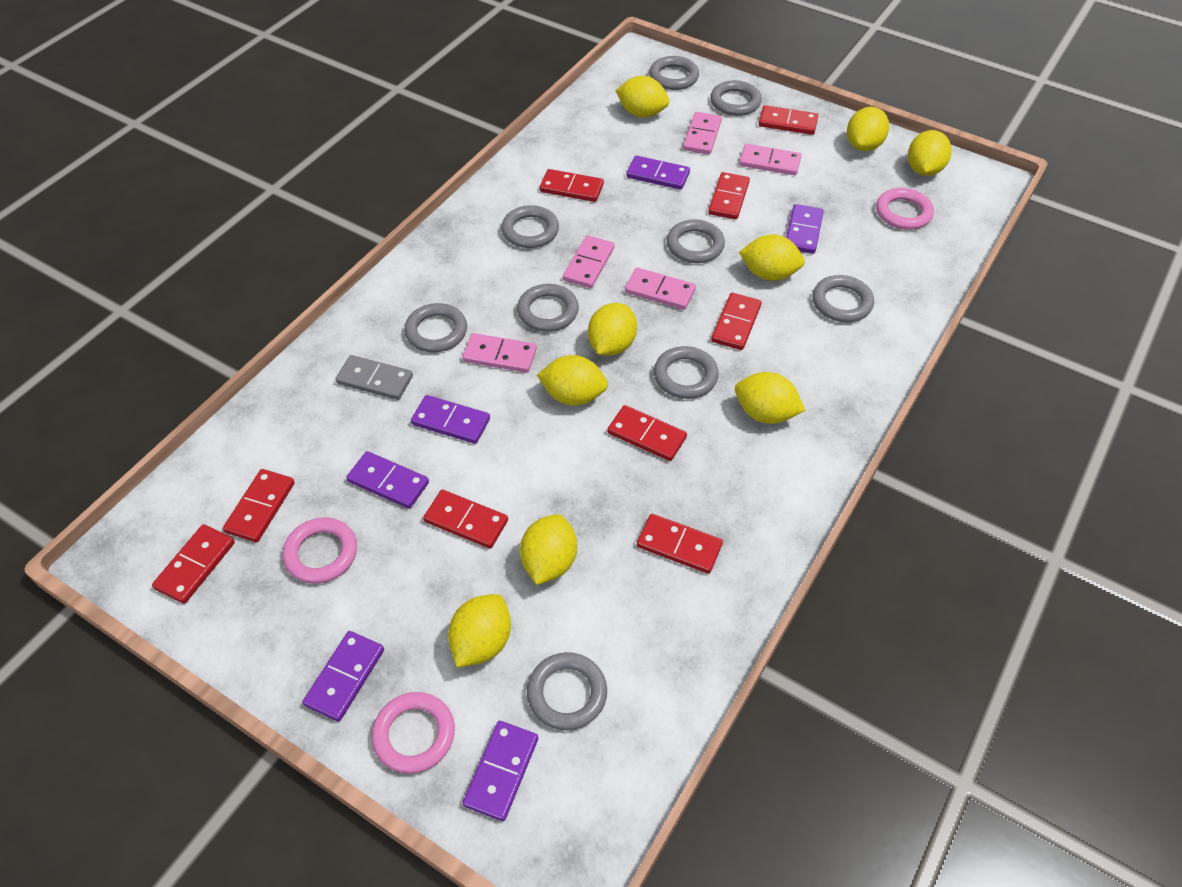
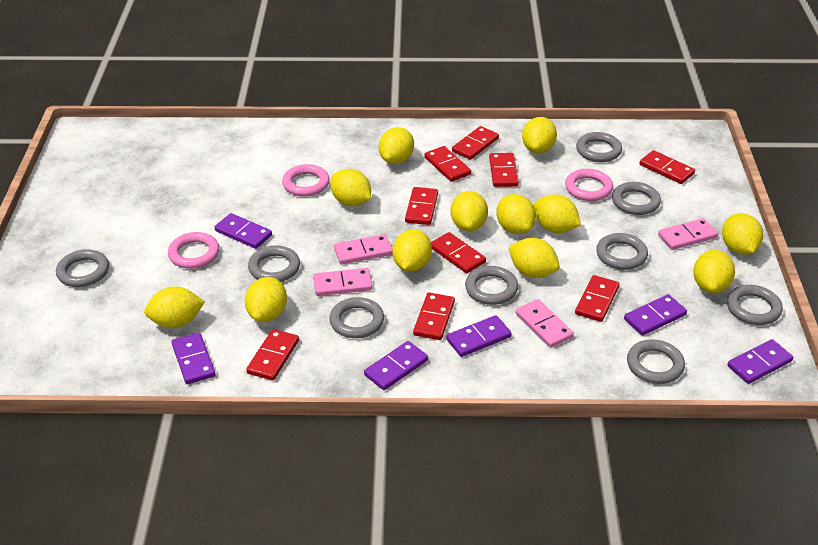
grey domino: [335,355,413,400] = 1 -> none = 0
pink domino: [463,333,537,373] [563,235,615,288] [625,268,696,310] [683,112,722,154] [739,144,802,175] = 5 -> [313,268,372,296] [334,234,393,264] [516,299,574,348] [658,218,718,250] = 4
yellow lemon: [448,594,511,668] [520,514,577,585] [537,355,608,406] [588,303,637,356] [615,76,669,118] [735,372,806,424] [739,234,805,281] [847,107,889,151] [908,130,952,176] = 9 -> [144,287,205,328] [245,277,287,322] [330,169,371,206] [379,127,414,164] [392,229,432,272] [450,191,488,231] [496,194,536,234] [509,238,560,278] [522,117,557,153] [534,194,581,233] [693,250,735,293] [722,213,763,255] = 12

